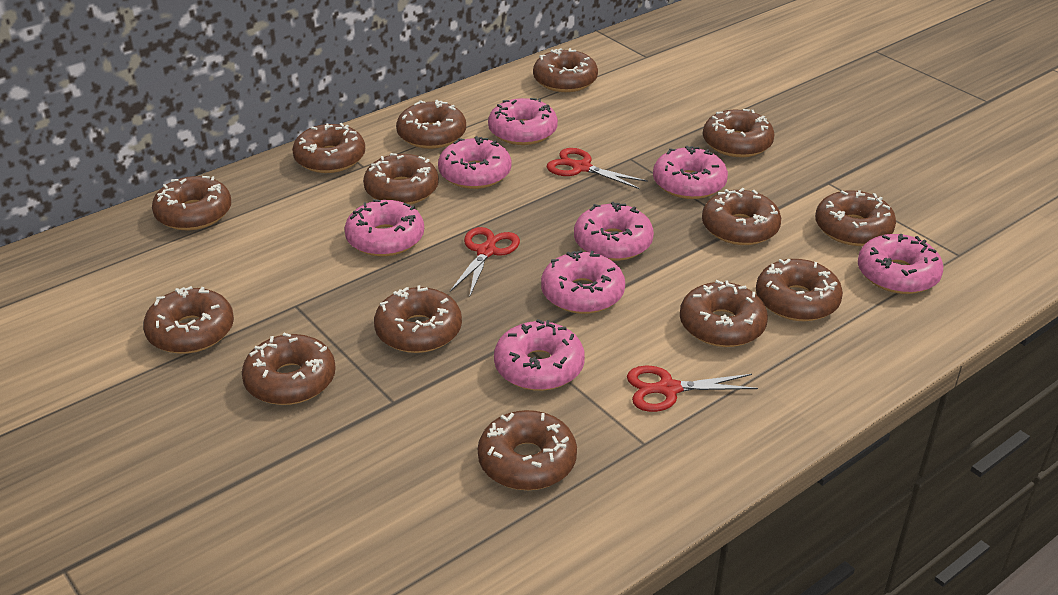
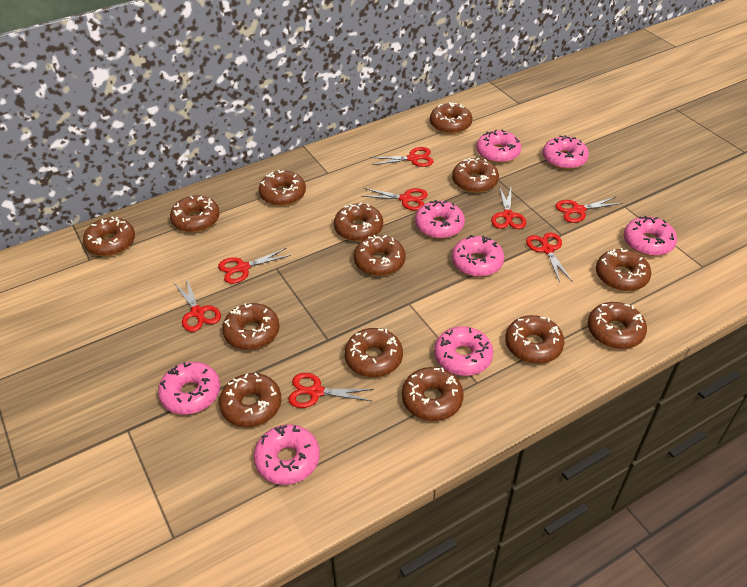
red scissors: [450,227,520,297] [547,148,648,189] [627,366,758,412] = 3 -> [174,277,221,332] [218,248,291,284] [288,373,374,408] [362,188,428,211] [371,147,434,167] [491,186,526,229] [526,232,573,282] [555,196,623,223] = 8

